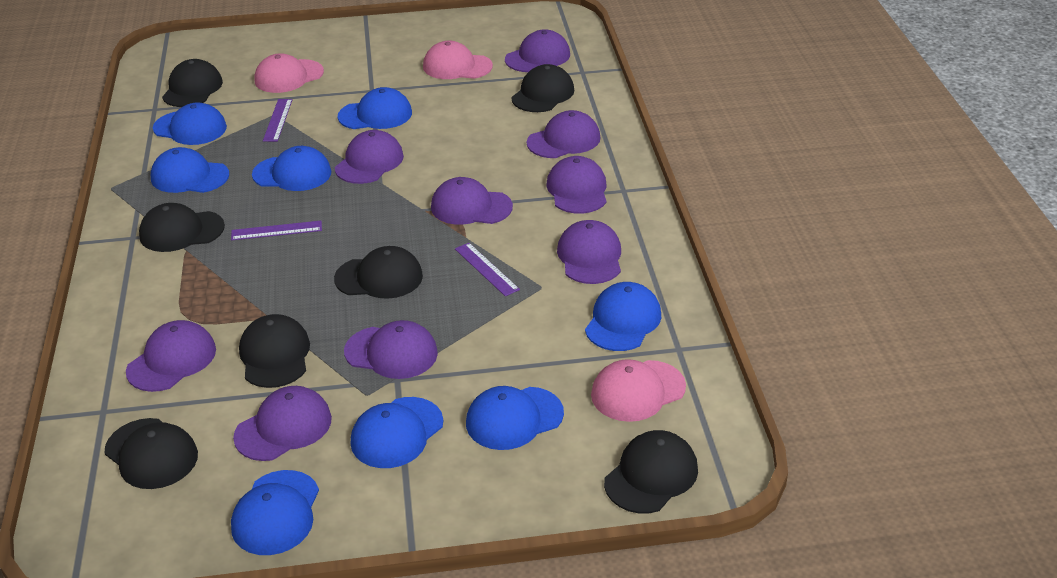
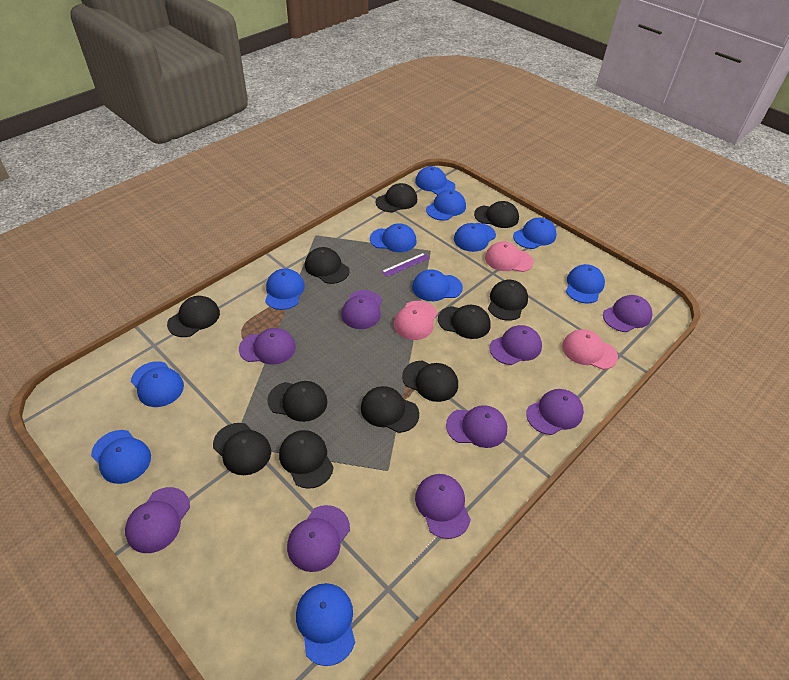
black cap: [105,418,198,489] [139,203,225,252] [162,59,223,107] [239,314,310,388] [334,246,423,299] [511,64,574,112] [604,430,698,513] = 7 -> [167,296,220,337] [213,423,271,475] [267,381,327,422] [279,430,334,489] [305,247,350,284] [361,386,419,433] [376,183,417,212] [402,361,458,402] [438,305,491,339] [474,201,519,228] [488,280,528,321] = 11
blue cap: [151,147,229,193] [153,102,227,145] [231,470,319,555] [252,146,331,191] [338,87,412,129] [351,397,443,468] [466,386,564,450] [585,282,661,351] = 8 -> [91,430,151,484] [131,361,184,407] [265,268,305,310] [296,583,355,666] [370,224,417,252] [412,269,463,301] [415,166,455,195] [426,190,466,221] [454,223,496,252] [513,218,557,249] [566,264,605,303] = 11
purple ruler: [231,221,322,240] [263,99,292,142] [455,243,520,296] = 3 -> [381,253,429,277] = 1

